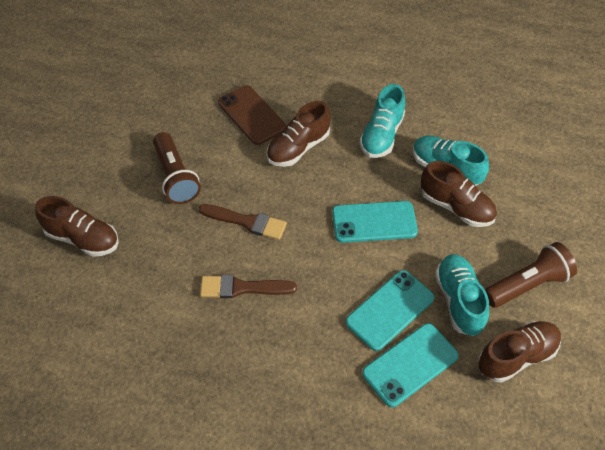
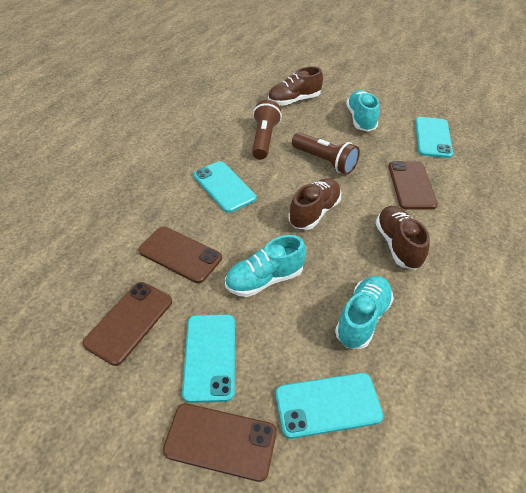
brown brush: [199,204,287,240] [200,275,297,298] = 2 -> none = 0
brown phone: [218,85,286,145] = 1 -> [82,282,172,366] [138,226,222,283] [163,403,277,482] [388,161,438,209] = 4
brown shoe: [35,196,119,257] [267,101,331,167] [421,161,497,227] [478,321,561,383] = 4 -> [268,66,323,106] [288,178,341,230] [376,206,430,270] = 3
turquoise phone: [332,201,418,243] [346,270,434,351] [362,323,459,407] = 3 -> [182,314,235,403] [193,161,256,213] [276,373,383,439] [415,117,453,158] = 4

